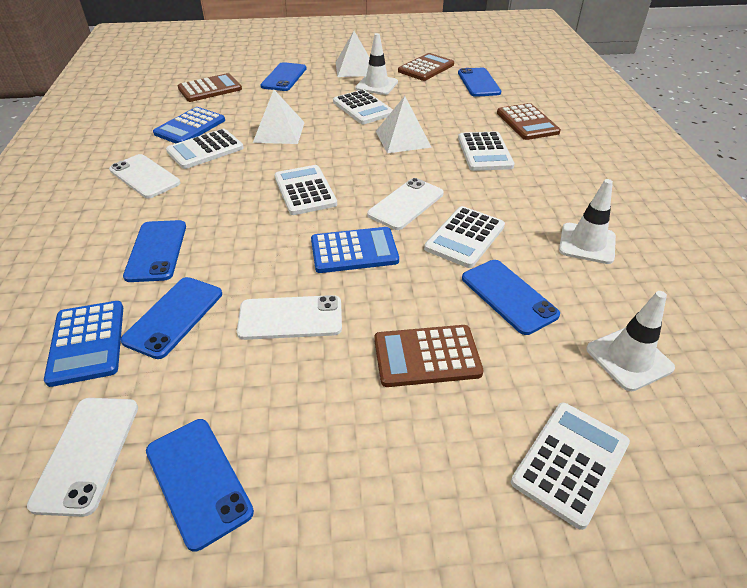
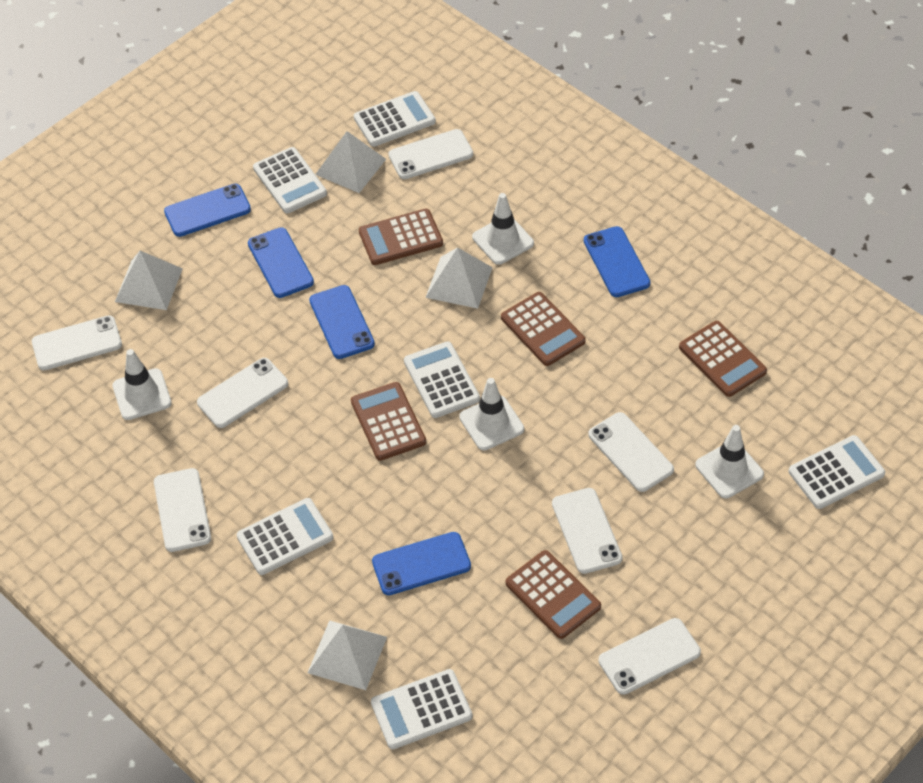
blue calculator: [44,301,123,387] [153,107,225,144] [311,227,399,273] = 3 -> none = 0
blue phone: [121,277,222,359] [123,220,186,282] [146,419,254,551] [260,62,307,91] [458,68,501,97] [462,260,560,335] = 6 -> [164,184,251,237] [248,227,314,298] [309,285,375,359] [372,532,471,595] [584,226,650,297] = 5
brown calculator: [178,73,242,102] [374,325,483,387] [398,53,454,81] [497,103,561,140] = 4 -> [351,382,426,461] [359,209,443,265] [501,292,586,366] [506,550,601,639] [679,321,767,397] = 5
white phone: [27,398,138,517] [109,154,180,198] [237,295,342,340] [367,178,444,230] = 4 -> [32,315,122,370] [154,468,211,552] [197,358,288,428] [388,129,473,179] [552,488,623,574] [588,412,674,492] [598,618,701,695] = 7
white pyramid: [253,90,305,144] [336,31,370,77] [376,96,432,153] = 3 -> [115,251,183,310] [307,620,387,690] [315,131,386,193] [425,247,493,309] = 4
white traffic cone: [355,33,398,95] [559,179,616,264] [586,291,675,391] = 3 -> [112,349,172,420] [459,378,524,450] [472,193,534,265] [695,425,764,498] = 4

